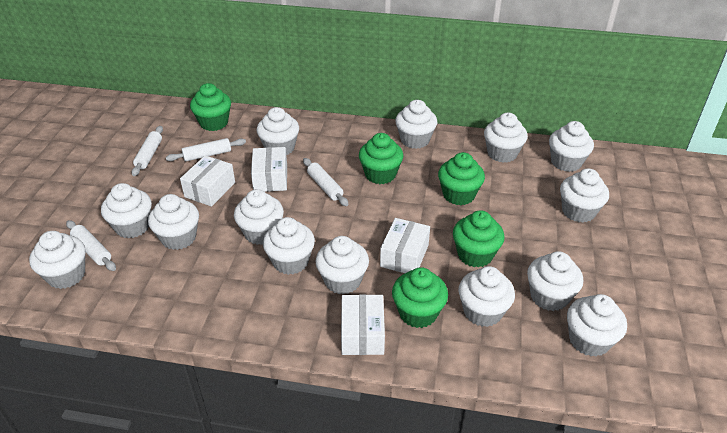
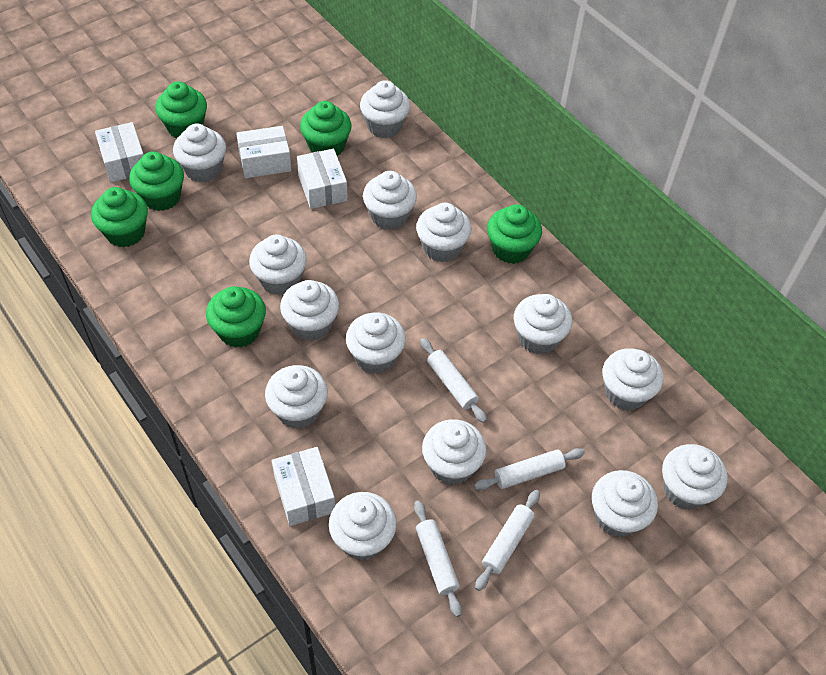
green cupcake: [190,83,231,131] [359,133,403,184] [392,267,448,328] [438,152,485,205] [453,210,505,268] = 5 -> [91,187,148,247] [129,151,184,211] [155,81,207,138] [206,286,266,348] [300,101,352,156] [487,204,542,264] = 6

